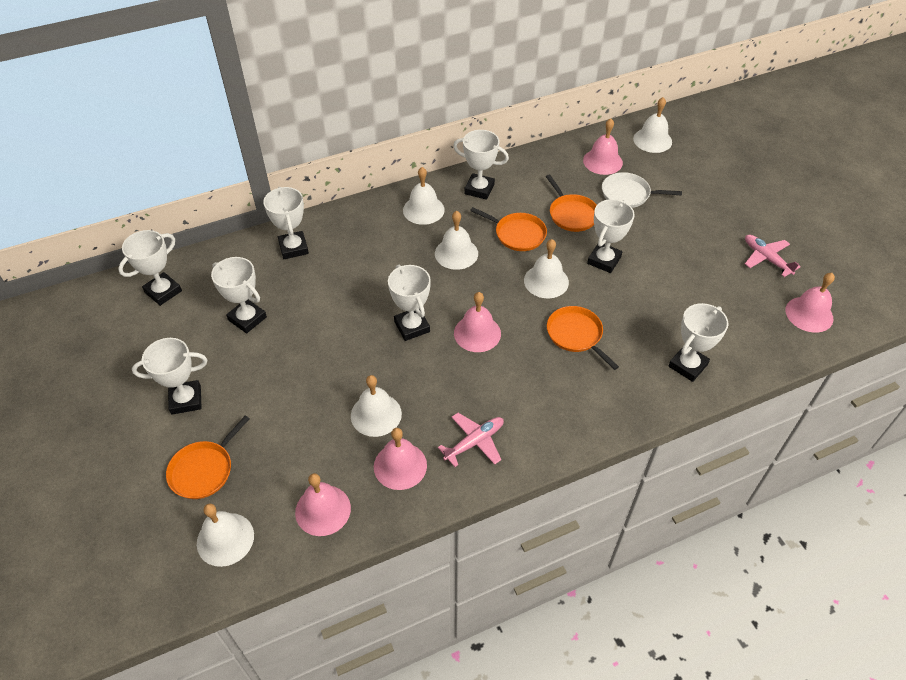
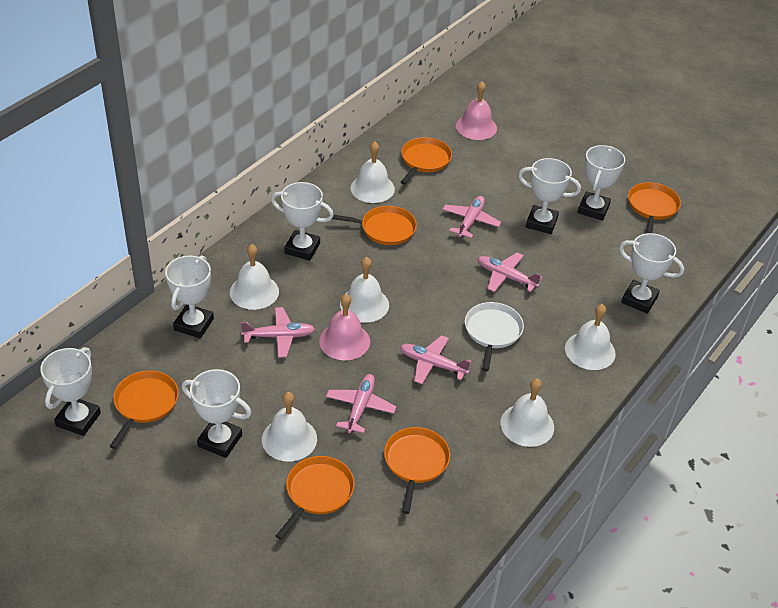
orange pan: [166,415,250,499] [470,207,547,251] [546,174,597,232] [547,306,619,370] = 4 -> [110,370,179,449] [276,456,355,540] [332,206,417,245] [384,427,450,514] [401,137,452,184] [628,182,681,234] = 6
pink bell: [295,473,351,536] [374,428,427,490] [454,292,501,352] [583,119,623,175] [785,273,835,333] = 5 -> [319,294,370,360] [456,81,497,140] = 2
pink plane: [438,413,504,467] [745,235,801,277] = 2 -> [240,307,315,358] [326,374,396,433] [400,335,471,384] [442,196,501,238] [478,252,542,292] = 5
white trophy: [118,230,182,306] [132,338,207,415] [211,257,267,333] [263,187,309,259] [388,265,431,341] [453,130,509,200] [587,199,635,273] [668,303,728,382] = 8 -> [40,347,101,436] [165,255,214,338] [182,369,252,458] [271,182,334,261] [518,158,581,234] [578,145,625,221] [619,233,684,314] = 7

